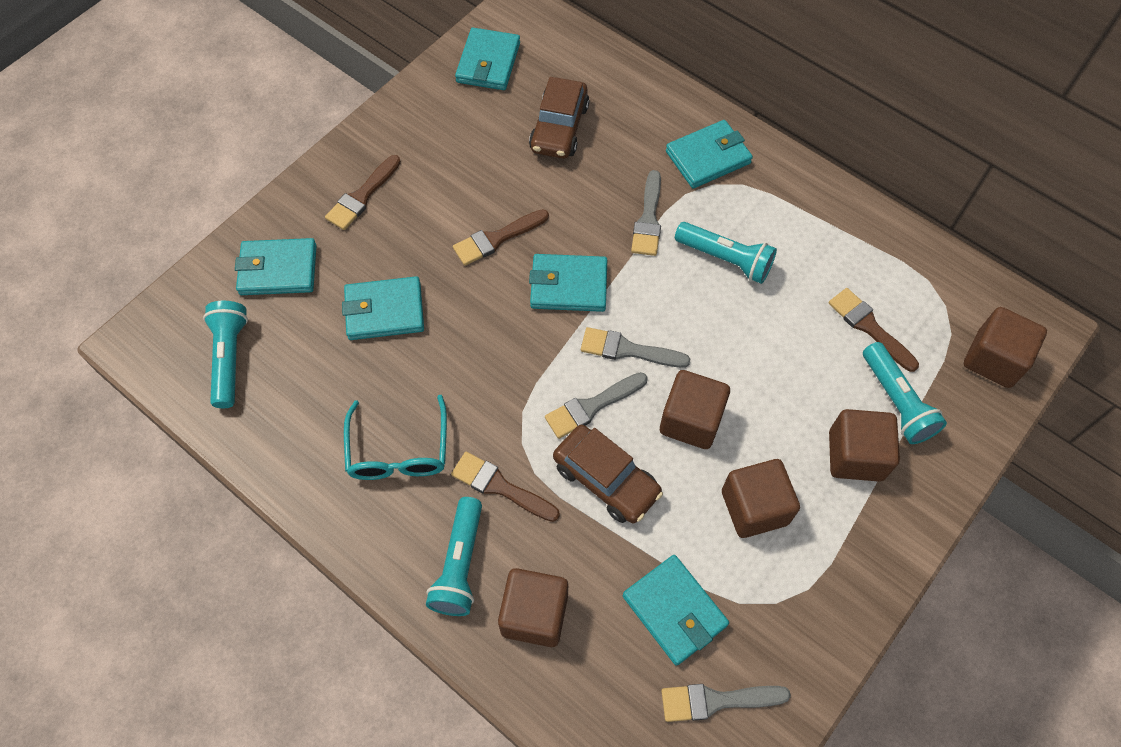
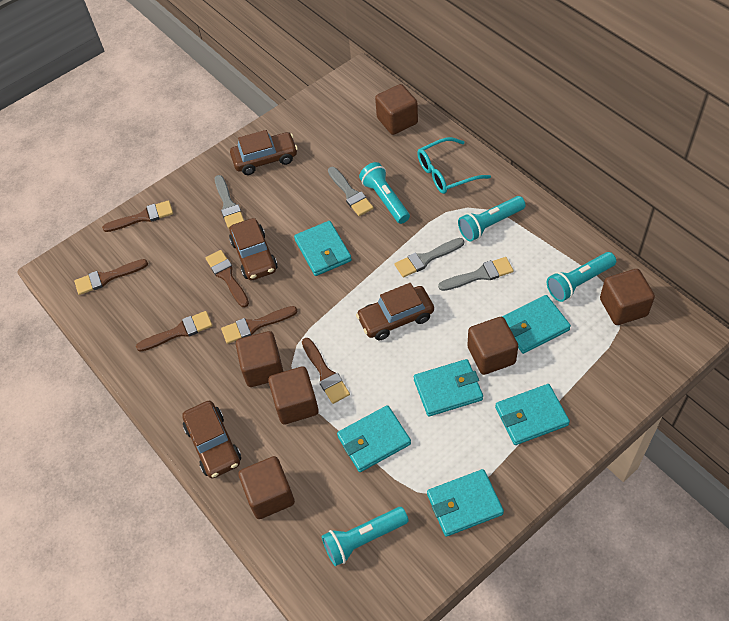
brown brush: [325,155,401,230] [451,452,560,522] [453,209,549,266] [829,288,919,372] = 4 -> [74,259,148,295] [102,200,173,232] [136,311,212,352] [206,250,249,307] [221,306,297,344] [302,338,350,404] = 6
brown car: [529,77,589,159] [553,425,663,523] = 2 -> [182,401,241,478] [229,218,278,280] [230,130,298,175] [356,283,434,340] = 4
brown cube: [498,568,568,647] [660,370,730,449] [722,459,800,538] [829,409,900,482] [964,307,1047,388] = 5 -> [236,331,284,387] [238,456,295,519] [268,366,319,424] [375,84,418,135] [467,317,518,375] [600,269,655,325] = 6

